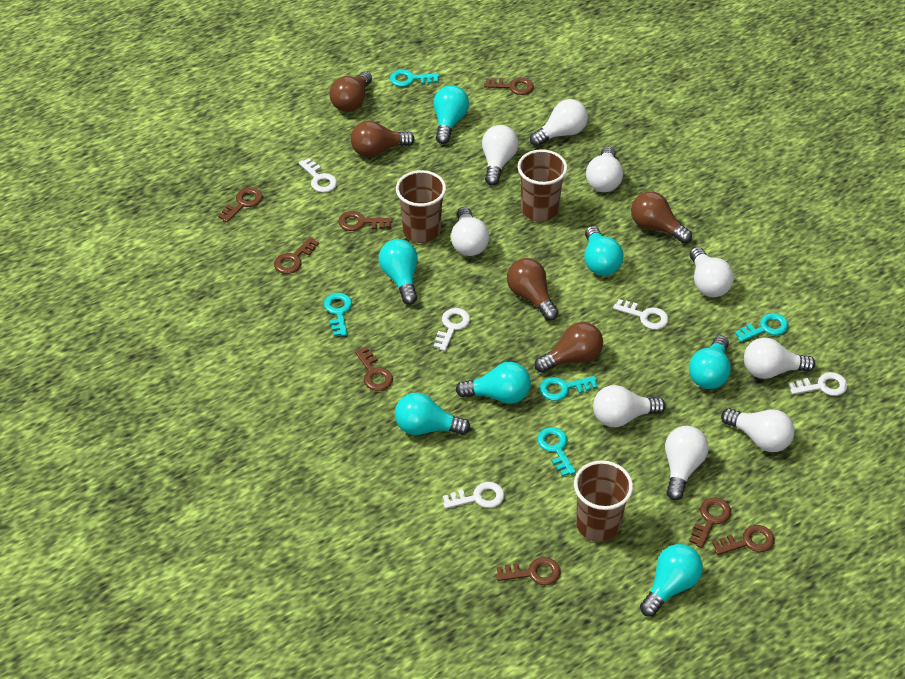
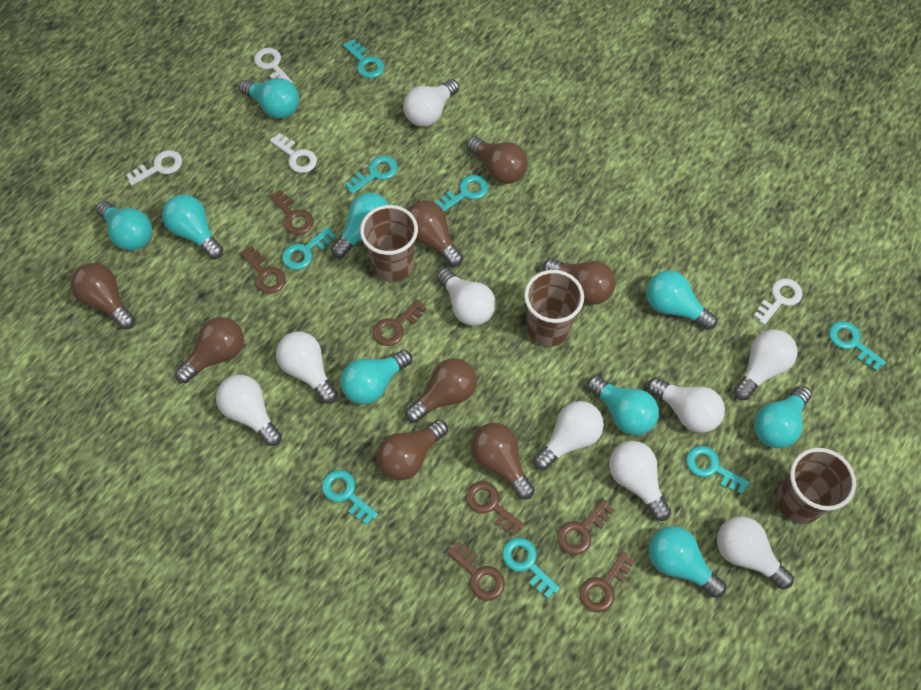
brown key: [218,187,263,223] [274,237,319,274] [338,211,392,231] [355,346,393,391] [484,78,534,95] [496,557,561,585] [689,498,731,548] [712,525,775,555] = 8 -> [240,246,286,294] [269,190,313,235] [373,299,427,346] [446,541,505,601] [466,481,525,536] [557,499,614,555] [579,551,635,613] = 7
brown light bulb: [329,71,372,112] [351,121,414,157] [507,258,558,321] [534,322,603,373] [631,191,692,244] = 5 -> [70,263,135,329] [175,317,244,383] [377,420,448,480] [405,358,477,423] [408,200,463,267] [467,137,528,184] [471,423,535,499] [543,258,616,305] = 8
turquoise key: [324,293,352,336] [390,70,439,87] [537,427,576,477] [540,376,598,401] [735,313,789,342] = 5 -> [282,227,336,270] [322,470,378,525] [343,39,384,78] [345,156,398,194] [435,175,488,212] [502,537,560,599] [686,446,750,494] [829,321,886,371] = 8
turquoise light bulb: [378,239,418,305] [395,393,470,435] [433,85,469,144] [456,362,531,404] [584,226,624,276] [640,544,703,617] [689,335,731,389] = 7 -> [96,201,152,251] [162,194,223,259] [239,78,299,119] [331,193,389,258] [341,350,412,405] [587,375,659,435] [646,270,717,330] [649,526,726,598] [754,385,812,448] = 9
white key: [299,158,337,193] [433,308,470,351] [443,482,504,509] [613,299,669,330] [789,372,848,396] = 5 -> [126,150,182,186] [254,48,293,83] [270,133,317,173] [754,278,803,325] = 4

